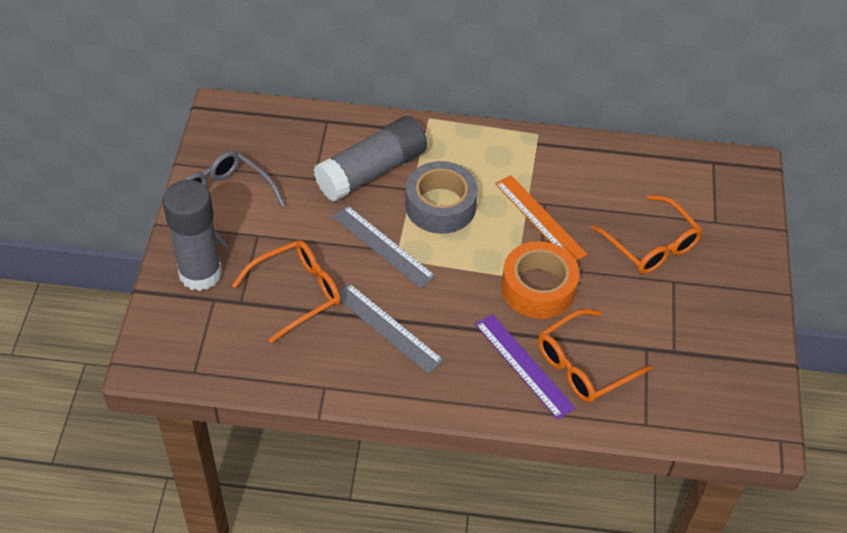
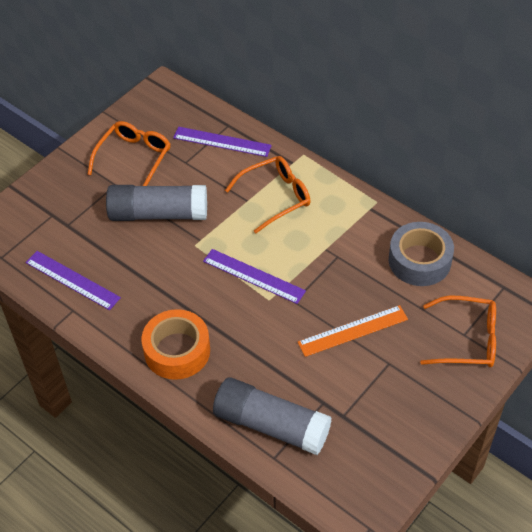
grey glasses: [184,151,286,247] = 1 -> none = 0
grey ruler: [333,205,436,288] [339,283,444,374] = 2 -> none = 0
purple ruler: [475,314,575,420] = 1 -> [25,251,121,310] [173,127,272,157] [203,249,306,304] = 3

